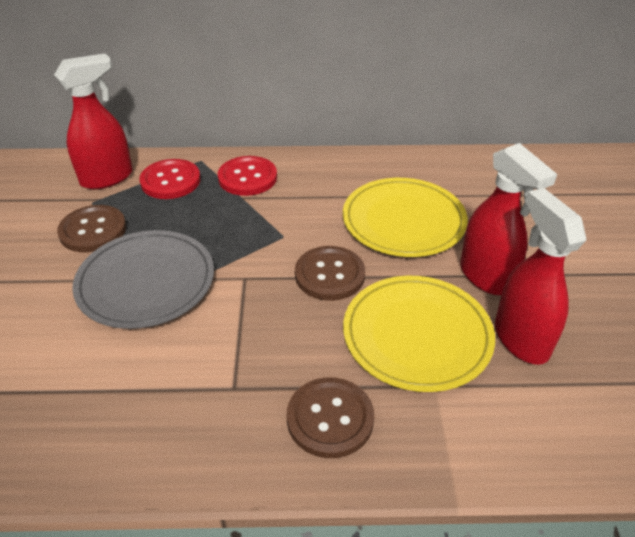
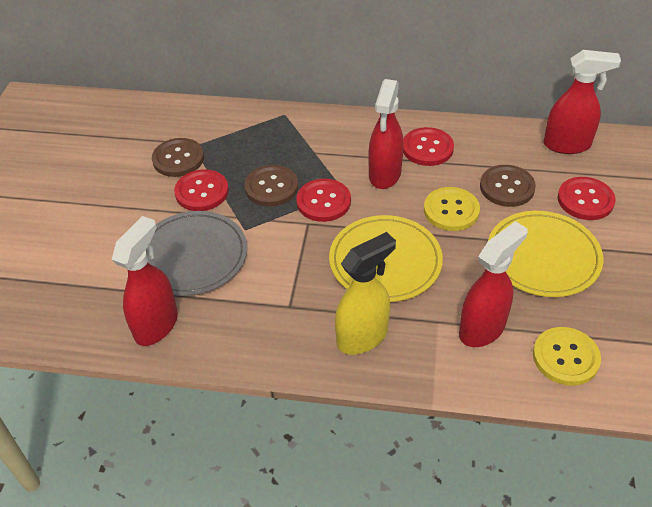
red button: [139,159,201,199] [218,156,277,196] = 2 -> [174,169,229,211] [296,179,351,222] [403,127,454,166] [558,177,616,220] = 4
red spray bottle: [54,53,133,189] [460,143,557,295] [495,188,586,365] = 3 -> [112,216,178,346] [369,79,403,189] [459,221,528,347] [544,50,621,154] = 4
yellow button: none = 0 -> [424,187,480,231] [533,327,601,386] = 2
yellow spray bottle: none = 0 -> [335,232,396,355] = 1

